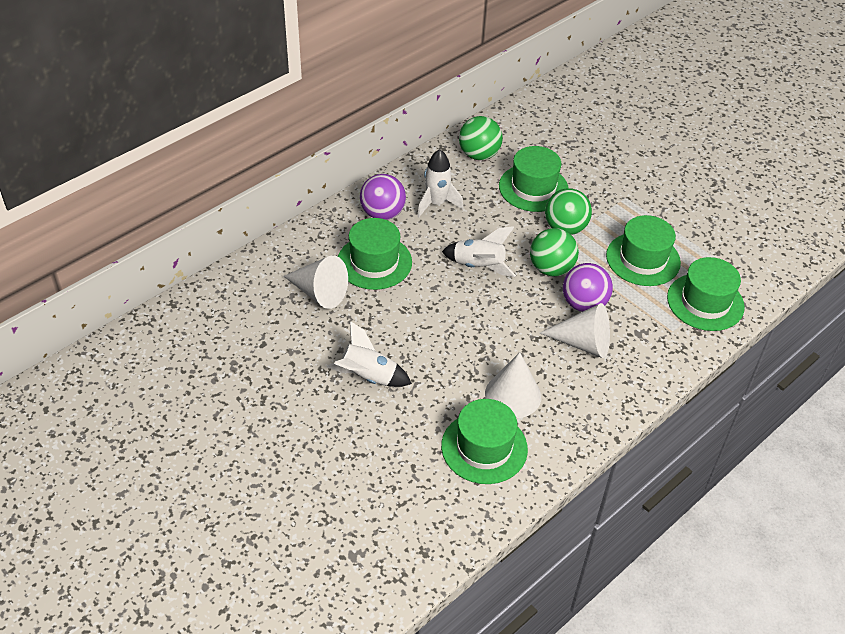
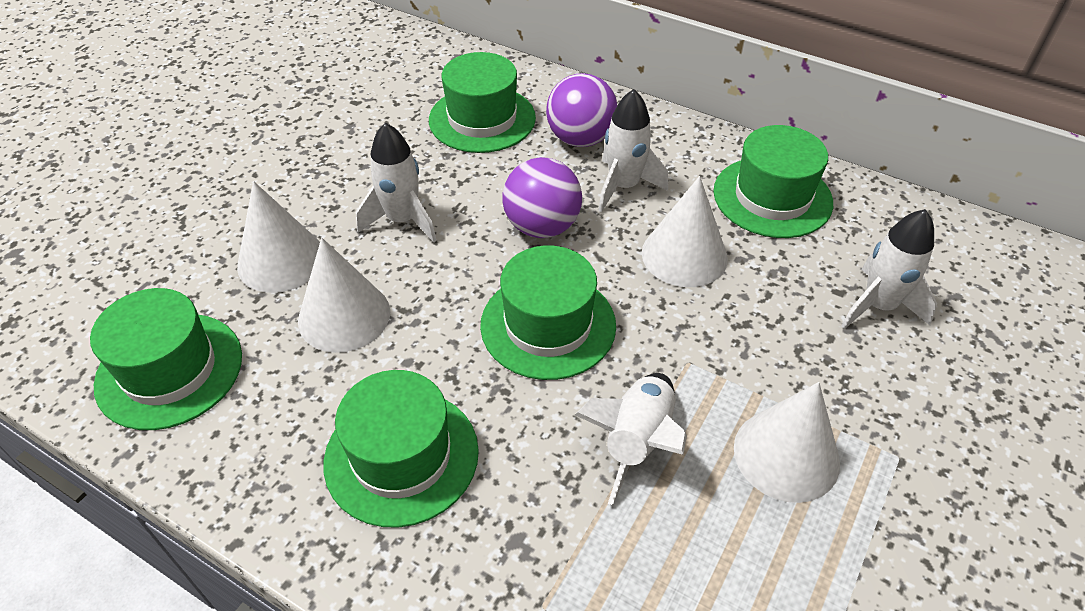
green ball: [459,116,503,160] [530,228,579,276] [545,188,592,235] = 3 -> none = 0
white cone: [283,255,348,309] [485,352,541,418] [540,303,610,358] = 3 -> [237,181,320,293] [298,238,390,353] [642,176,728,287] [734,382,840,503] = 4
white rocket: [327,321,412,387] [417,149,463,217] [442,226,516,277] = 3 -> [356,123,437,242] [575,373,687,505] [598,89,668,212] [841,209,937,329] = 4

